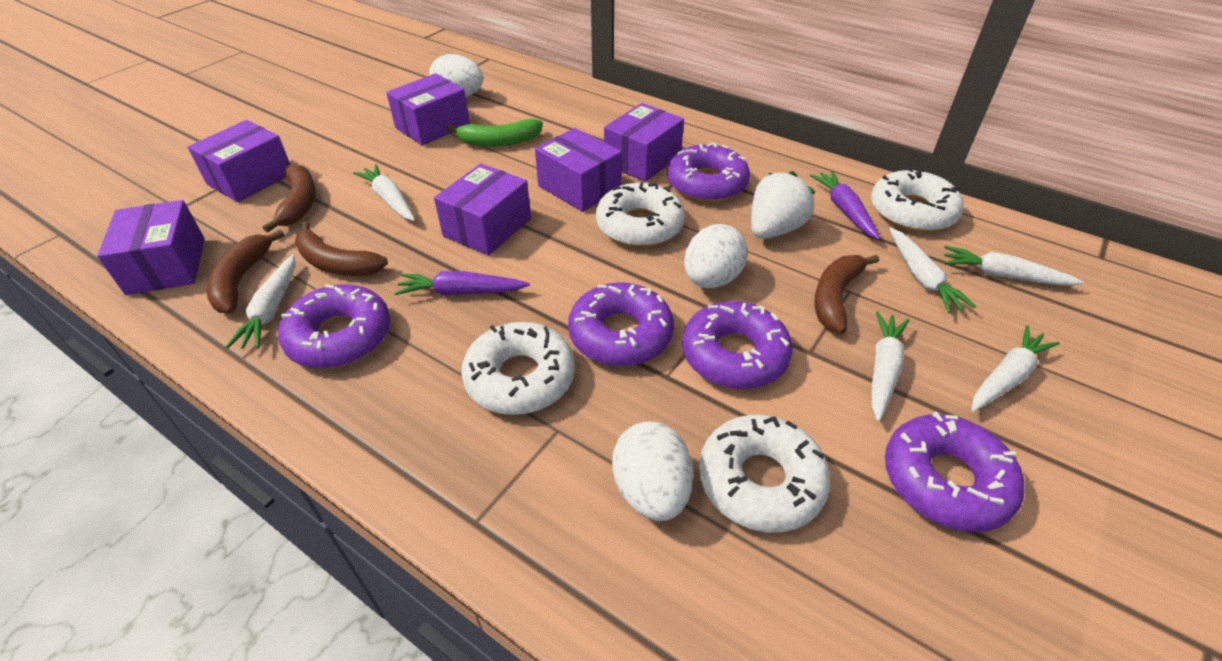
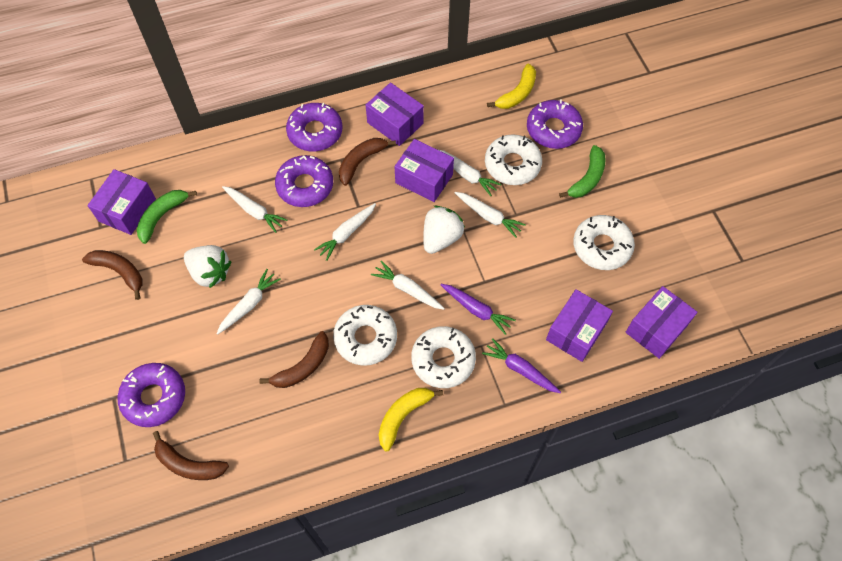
green banana: [447,119,543,147] = 1 -> [137,190,197,244] [559,145,606,198] = 2
purple box: [97,200,205,295] [188,120,290,202] [386,73,470,146] [434,164,531,255] [535,128,622,212] [604,103,684,182] = 6 -> [87,169,156,235] [366,82,424,146] [394,139,454,202] [546,289,613,362] [626,286,698,359] = 5
purple donut: [278,284,390,369] [568,282,674,366] [667,143,750,202] [682,301,793,389] [885,412,1024,532] = 5 -> [118,363,185,427] [275,155,333,207] [286,103,343,151] [527,99,583,149] = 4
white egg: [429,54,483,97] [612,421,694,521] [684,224,748,288] = 3 -> none = 0
white strawberry: [751,171,815,239] = 1 -> [184,245,232,289] [423,206,465,254] = 2
yellow banana: none = 0 -> [379,388,443,451] [487,63,536,109] = 2

